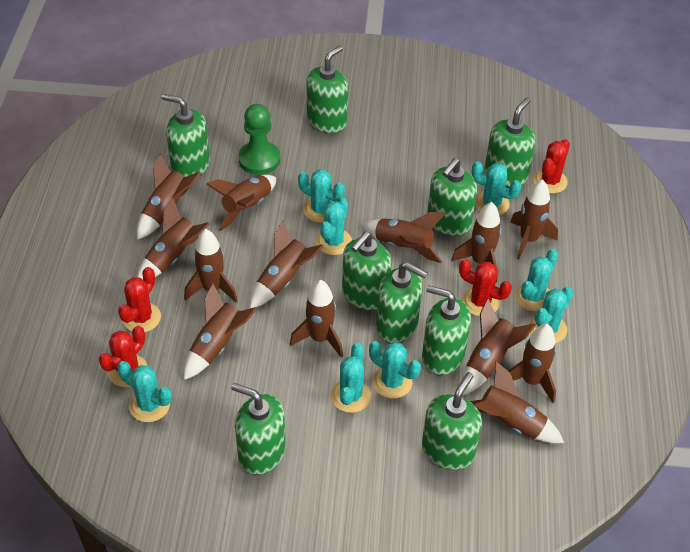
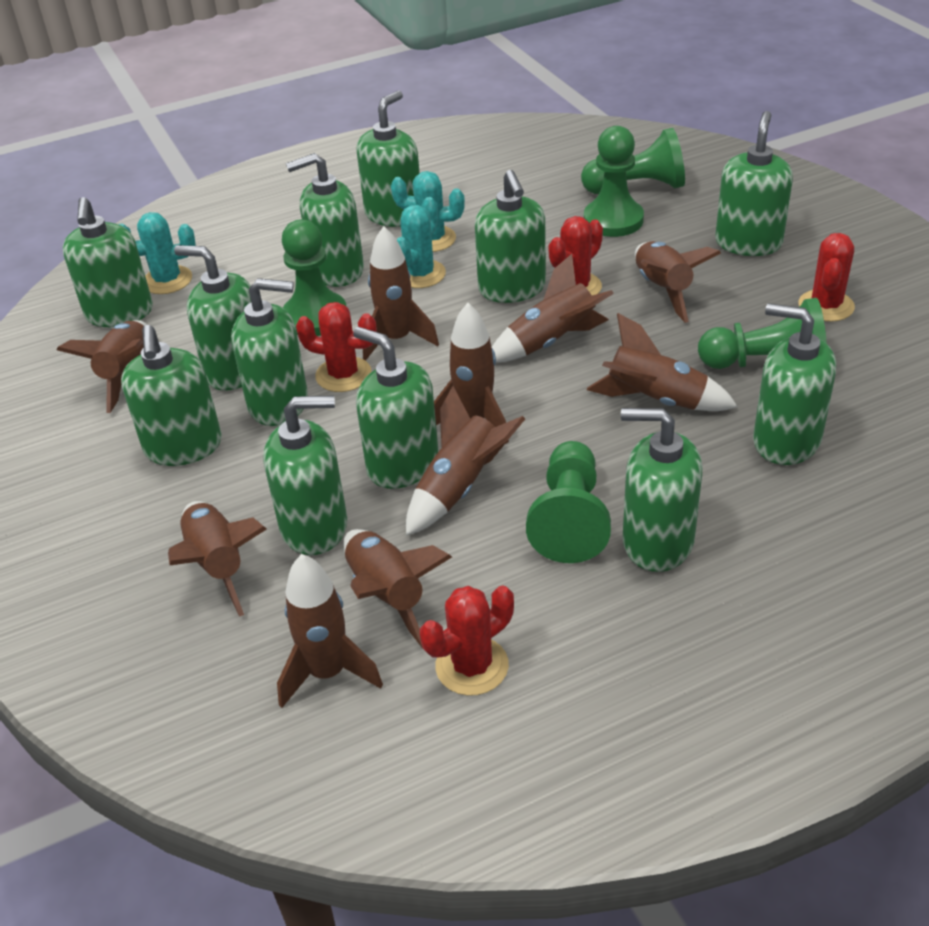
brown rocket: [137,154,201,240] [137,198,210,279] [184,229,238,303] [184,283,257,380] [206,175,277,231] [250,220,324,308] [290,280,343,358] [361,212,446,263] [451,202,501,283] [462,298,536,396] [470,361,564,443] [508,324,556,403] [511,179,558,260] = 13 -> [57,320,147,413] [168,501,267,617] [277,554,383,708] [343,529,452,649] [363,226,439,361] [406,386,525,535] [434,303,509,444] [492,254,614,363] [587,313,738,411] [635,241,721,323] = 10
green pawn: [238,104,280,175] = 1 -> [282,219,347,336] [526,441,611,563] [581,128,685,194] [584,126,644,237] [698,298,827,369] = 5
green soap dispenser: [162,94,210,177] [231,383,286,475] [307,45,348,133] [342,232,391,310] [376,262,428,343] [422,285,471,375] [422,372,482,470] [427,158,477,236] [485,97,535,187] = 9 -> [63,197,153,327] [121,325,222,466] [174,245,251,391] [231,278,308,426] [263,395,347,555] [286,153,364,287] [353,327,439,489] [356,91,420,227] [475,170,546,303] [621,408,702,572] [715,111,793,256] [753,303,836,465] = 12
turquoise cactus: [117,361,172,422] [298,169,345,223] [316,197,352,255] [331,343,371,413] [369,341,421,399] [472,161,521,215] [515,249,559,311] [529,286,574,344] = 8 -> [118,212,195,294] [391,171,465,252] [397,197,446,288] = 3

